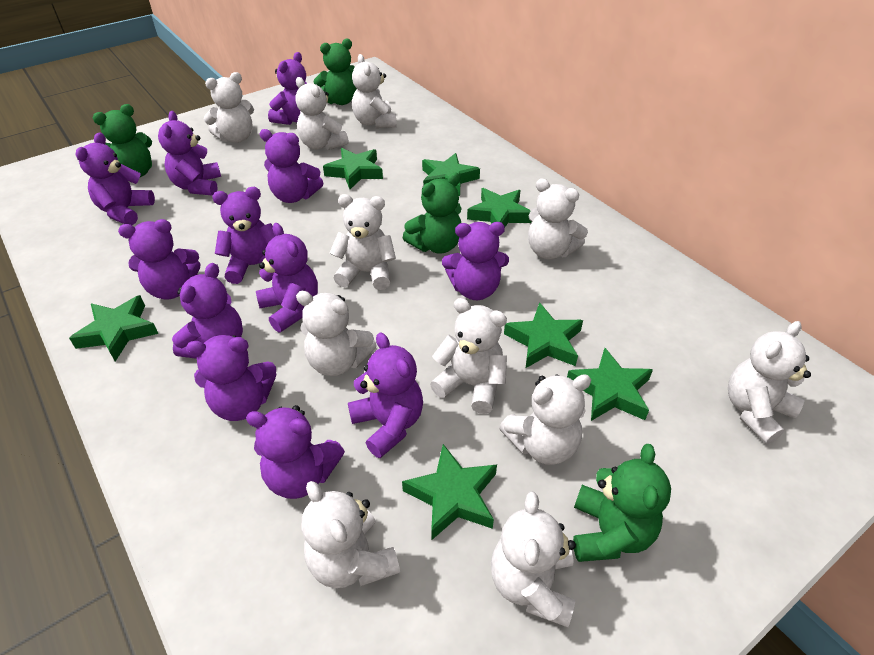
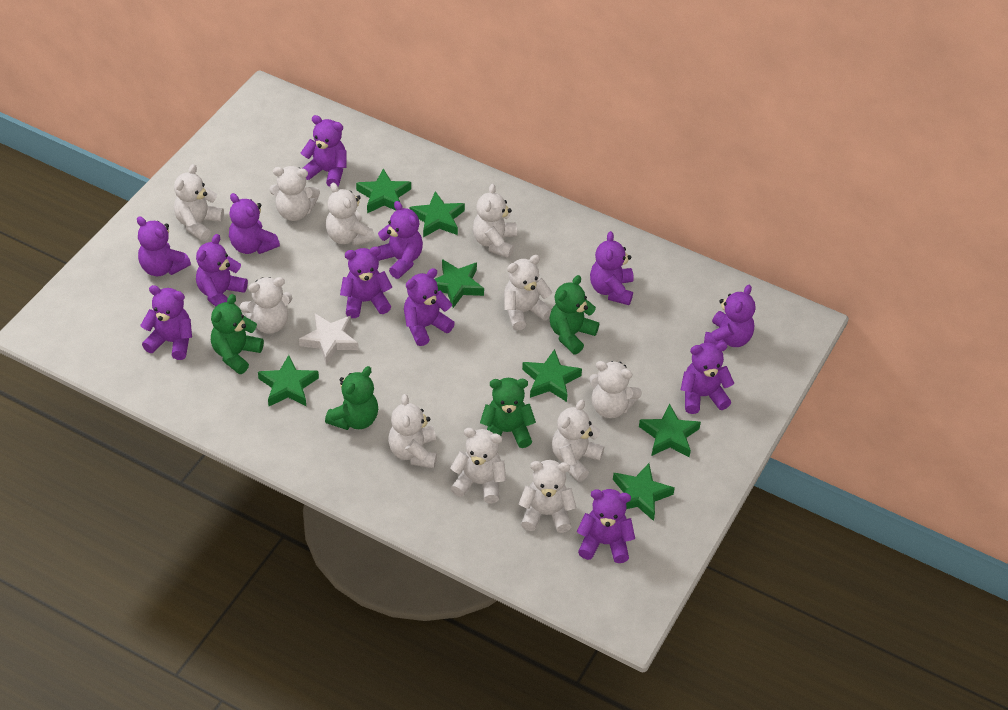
white star: none = 0 -> [299,314,358,364] = 1

